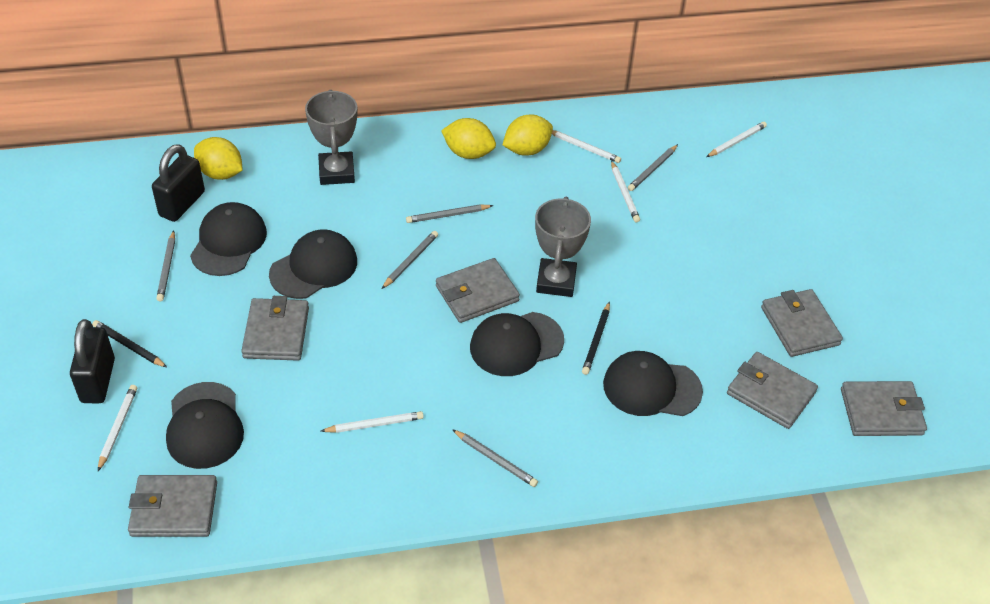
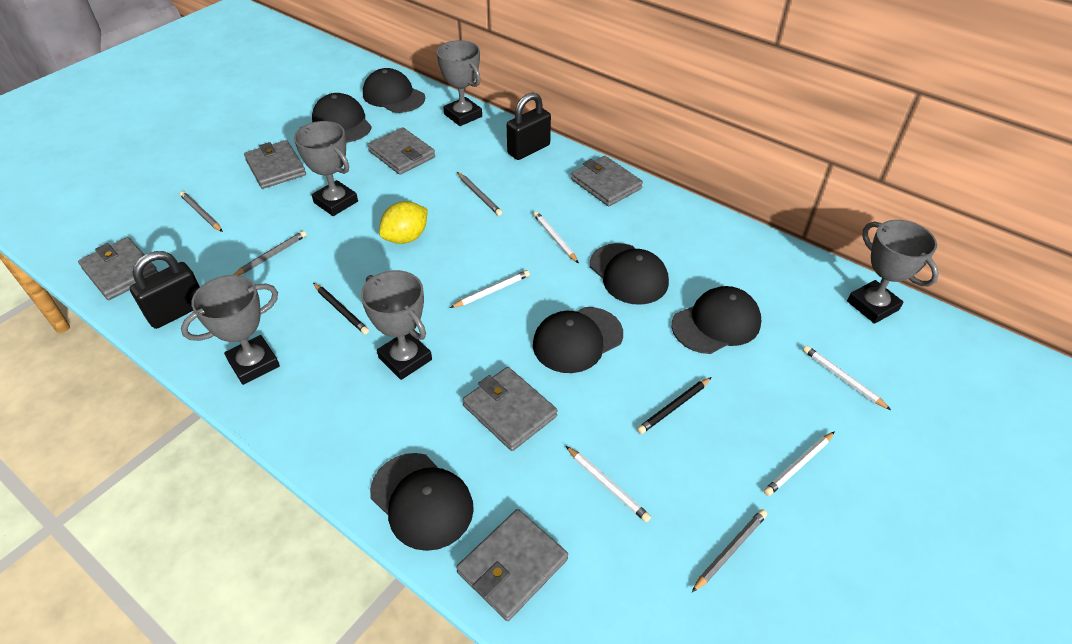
black cap: [166,382,244,469] [190,202,267,276] [269,229,357,299] [470,312,564,376] [603,351,703,416] = 5 -> [312,93,372,142] [363,68,425,113] [370,453,474,551] [533,307,623,373] [590,243,669,305] [671,286,761,354] = 6
grey pencil: [156,230,175,302] [382,231,438,289] [406,204,493,223] [452,429,538,487] [628,144,678,191] = 5 -> [180,191,223,232] [233,231,307,275] [457,172,502,216] [692,509,767,592] = 4
grey trophy: [305,90,357,185] [535,196,591,297] = 2 -> [181,275,280,385] [294,121,358,216] [361,270,432,380] [437,40,482,126] [847,220,939,324] = 5
yellow lemon: [194,137,243,180] [441,118,496,159] [502,114,553,156] = 3 -> [379,201,428,244] = 1

